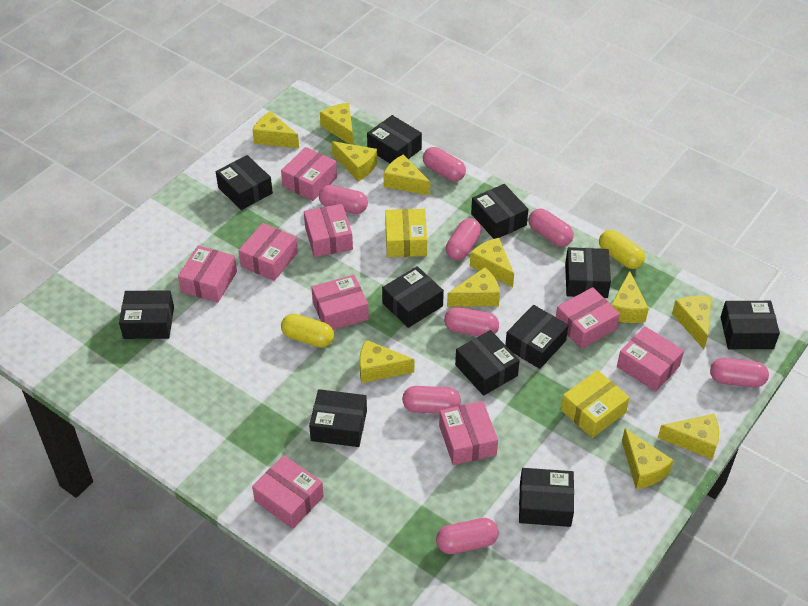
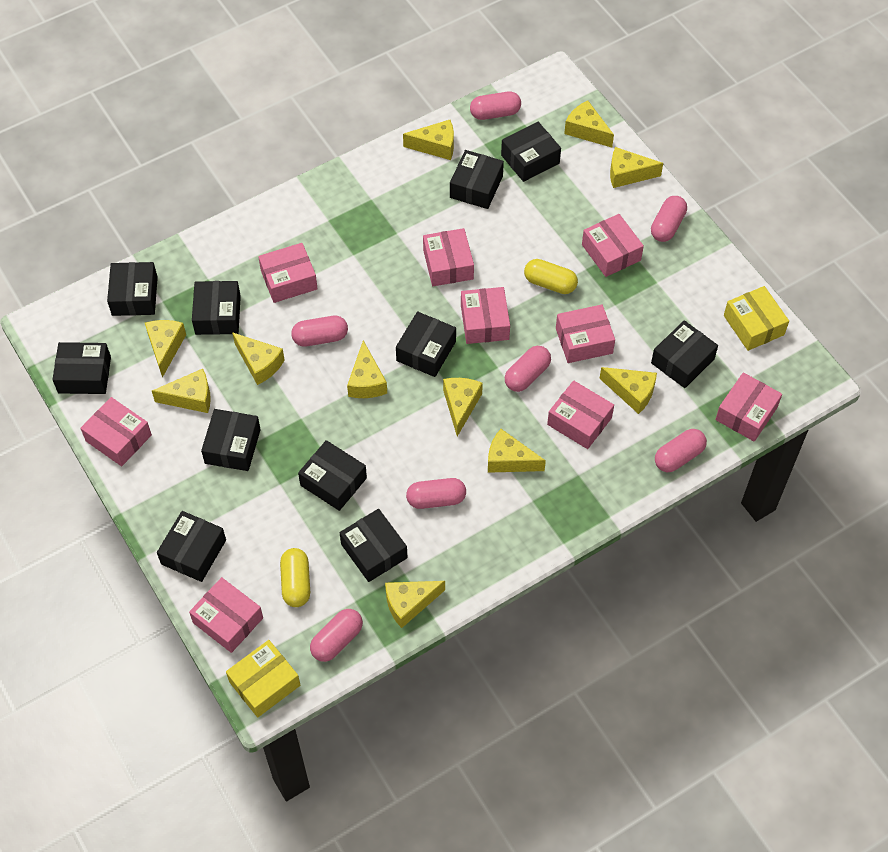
pink capsule: [319,185,368,214] [402,386,461,414] [423,147,466,181] [436,518,499,554] [444,307,499,336] [446,218,482,260] [529,209,574,247] [710,358,769,387] = 8 -> [291,316,348,347] [310,609,363,662] [406,478,466,509] [470,91,521,120] [505,346,551,392] [651,196,687,242] [655,429,707,472] = 7

